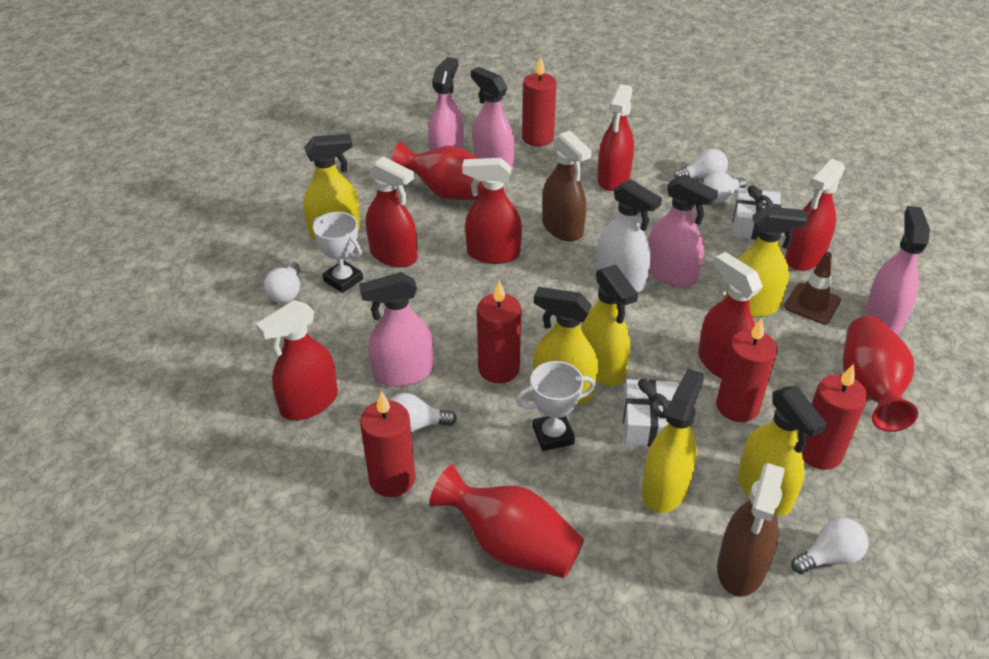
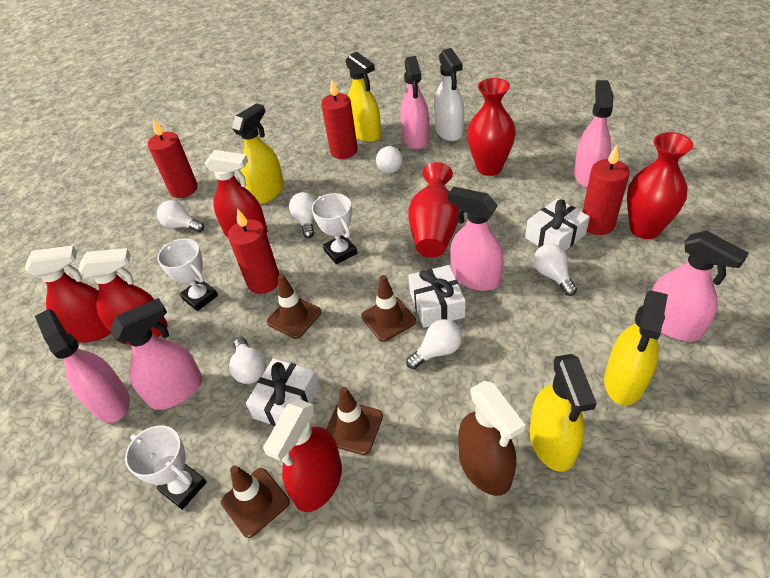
brown spray bottle: [542,130,592,242] [717,463,785,597] = 2 -> [458,381,525,496] = 1
brown traffic cone: [784,252,841,324] = 1 -> [221,465,290,538] [267,274,321,339] [326,387,383,455] [361,275,416,342] = 4
pink spray bottle: [359,272,434,387] [428,57,464,151] [471,67,515,172] [648,175,718,287] [865,206,930,334] = 5 -> [35,309,130,423] [110,298,202,410] [400,56,429,149] [448,187,504,291] [574,80,613,188] [652,231,749,341] = 6
red candle: [360,391,415,497] [477,280,521,383] [522,57,557,147] [716,318,777,422] [802,364,868,470] = 5 -> [148,119,198,198] [228,208,280,294] [321,79,358,159] [582,145,630,235] = 4
red spray bottle: [256,300,338,420] [366,156,417,267] [462,158,522,264] [597,84,634,191] [698,252,763,379] [785,159,845,271] = 6 -> [24,245,111,343] [78,248,168,345] [204,150,268,237] [263,399,342,512] = 4
white gift: [623,379,678,447] [732,186,781,240] = 2 -> [246,358,320,426] [408,265,466,328] [525,198,590,251] = 3
white light bulb: [264,262,300,303] [390,393,457,432] [674,149,728,178] [703,172,747,203] [791,518,868,574] = 5 -> [157,200,204,232] [229,337,266,384] [289,192,316,238] [376,144,403,173] [406,319,462,369] [533,244,577,296] = 6
white trophy: [313,212,363,293] [516,361,596,451] = 2 -> [125,425,207,510] [157,239,218,311] [312,193,357,264] = 3
yellow spray bottle: [303,134,361,240] [533,287,598,405] [581,265,638,386] [642,368,704,513] [723,206,808,317] [738,386,828,516] = 6 -> [232,103,284,204] [346,52,381,142] [530,354,597,472] [604,290,668,405] = 4

